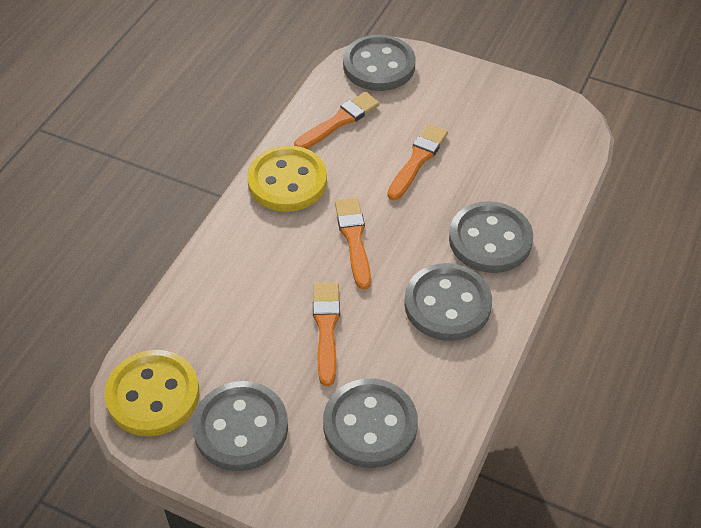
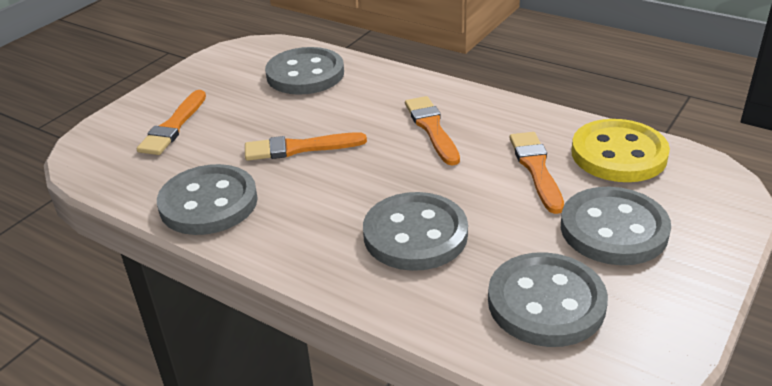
yellow button: [105,350,199,436] [247,145,327,212] = 2 -> [571,119,670,182] = 1

